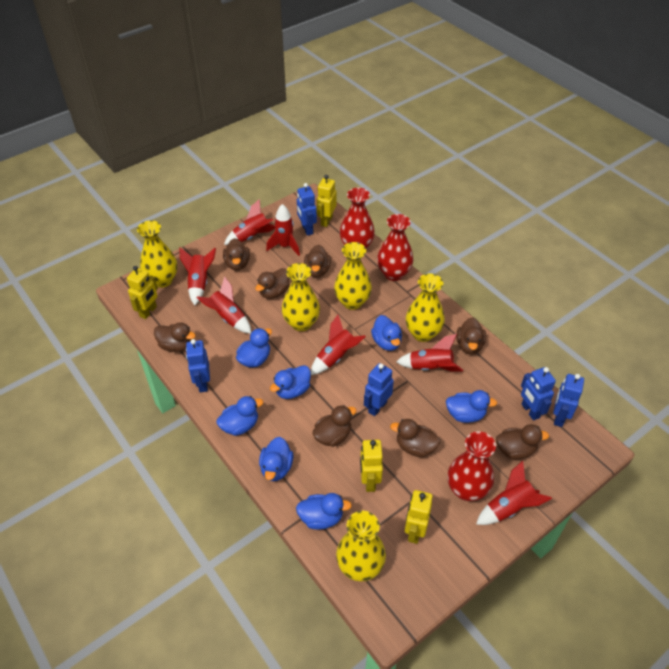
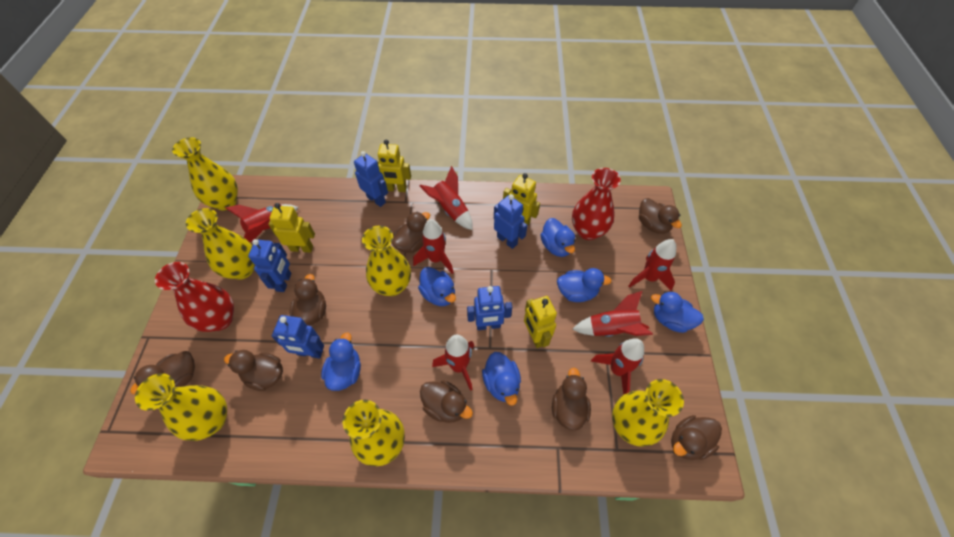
blue duck: [216,396,263,436] [236,328,272,368] [259,437,293,481] [270,365,311,399] [296,493,352,530] [371,315,402,351] [446,390,497,423] = 7 -> [321,332,361,391] [418,267,456,306] [482,352,521,406] [540,218,576,257] [557,268,612,302] [651,292,704,333] = 6
red vase: [340,188,375,249] [377,214,414,281] [448,431,496,501] = 3 -> [155,262,234,332] [572,168,621,240] = 2
yellow vase: [137,220,177,288] [282,263,320,331] [334,242,372,310] [336,511,386,582] [406,273,445,342] = 5 -> [135,373,227,441] [172,137,238,210] [186,208,255,280] [343,400,405,466] [362,225,411,296] [612,379,684,447] = 6

